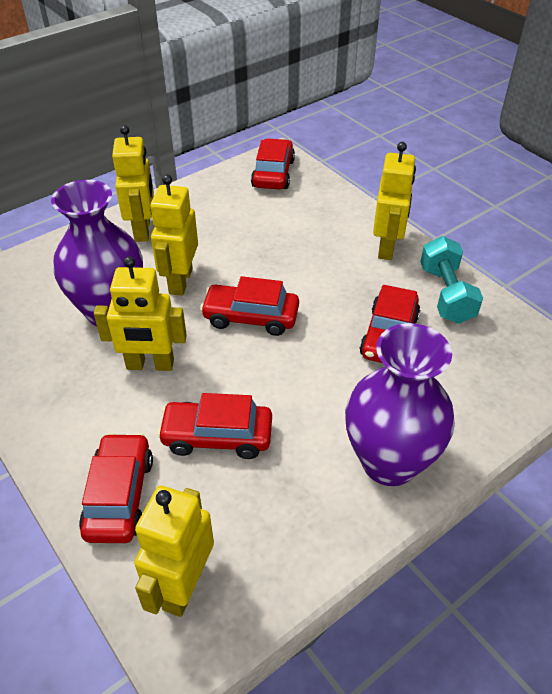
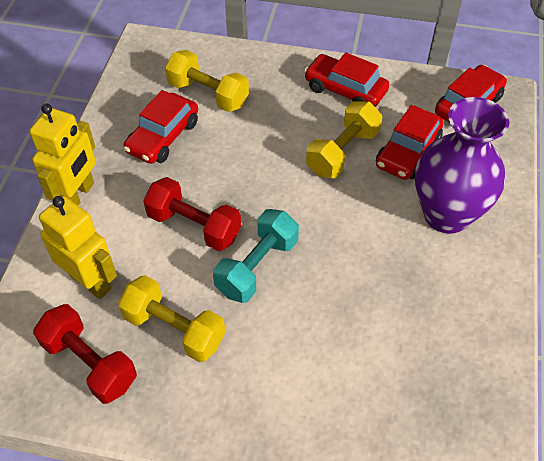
purple vase: [51,180,143,326] [345,323,455,486] = 2 -> [415,97,509,234] = 1
red car: [79,433,153,543] [157,393,272,459] [200,276,299,336] [251,138,295,189] [360,285,420,363] = 5 -> [123,90,198,164] [304,52,389,107] [376,105,444,180] [435,65,507,123] = 4
red dumbbell: none = 0 -> [33,304,137,404] [143,177,241,251] = 2
yellow dumbbell: none = 0 -> [118,275,225,363] [165,50,249,112] [306,101,382,178] = 3
yellow robot: [94,256,187,371] [112,125,154,242] [134,486,214,617] [150,174,198,296] [373,142,416,260] = 5 -> [30,104,96,205] [39,196,117,299] = 2

